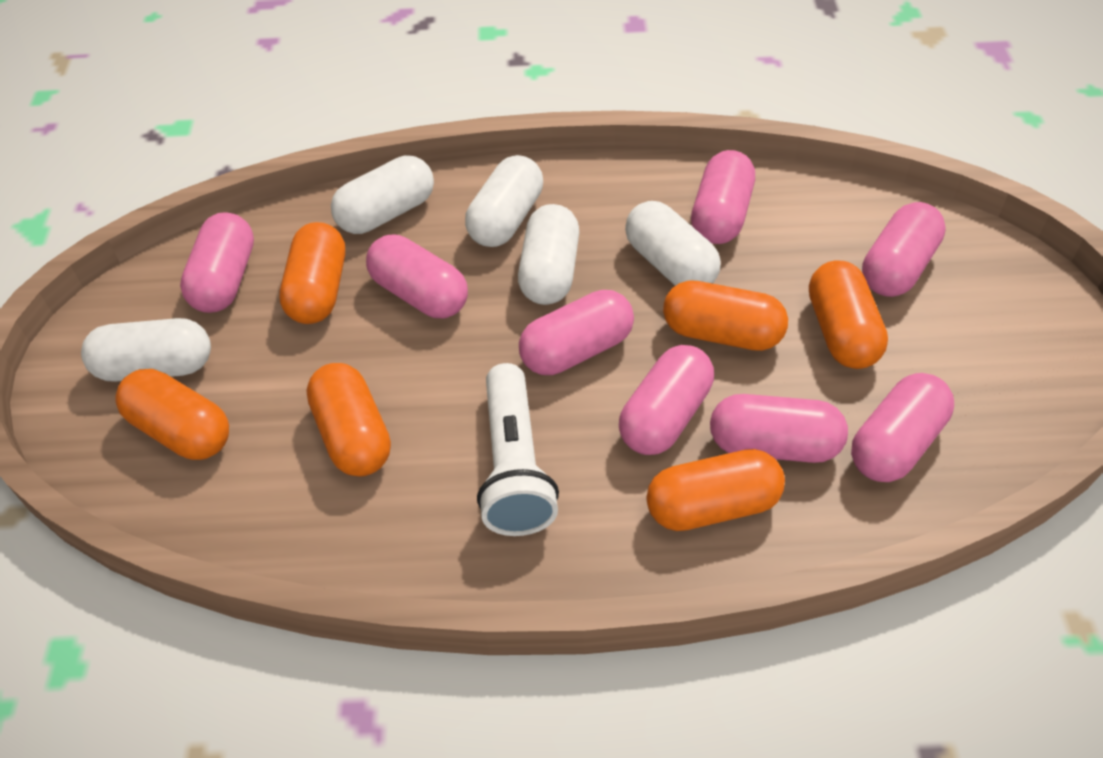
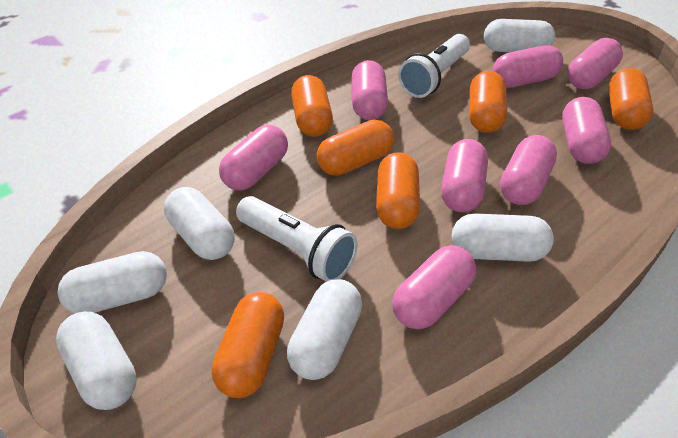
white capsule: [81,318,211,382] [331,155,434,234] [465,155,543,247] [518,204,579,305] [625,201,721,286] = 5 -> [56,311,137,410] [58,251,167,314] [164,187,235,260] [287,279,362,380] [452,213,554,262] [484,19,555,52] = 6
white flashlight: [477,363,559,536] = 1 -> [236,196,358,282] [398,34,470,98] = 2

